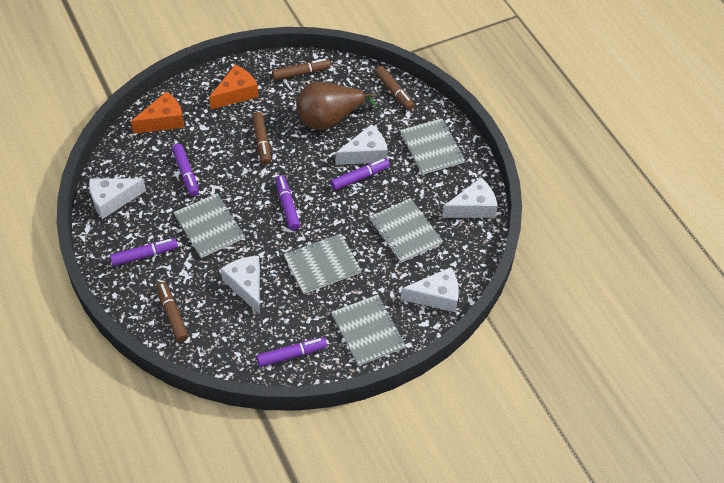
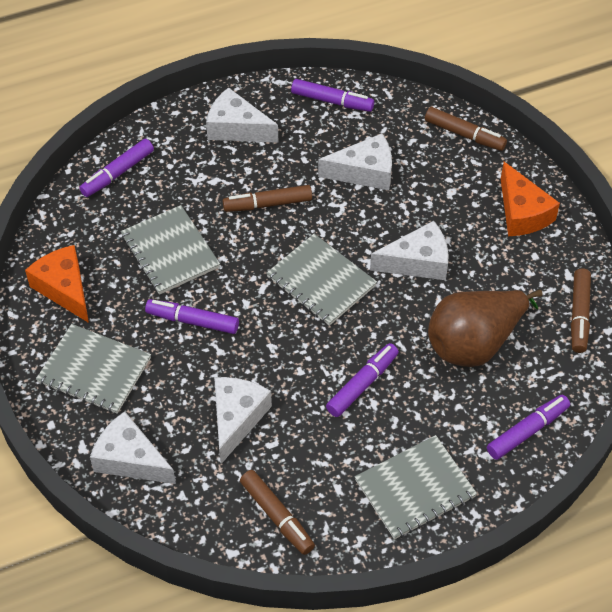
grey notebook: [174,193,245,258] [284,233,362,294] [331,295,406,366] [369,198,443,263] [400,119,465,175] = 5 -> [36,324,151,414] [121,205,220,295] [266,234,377,326] [355,435,477,540] = 4

